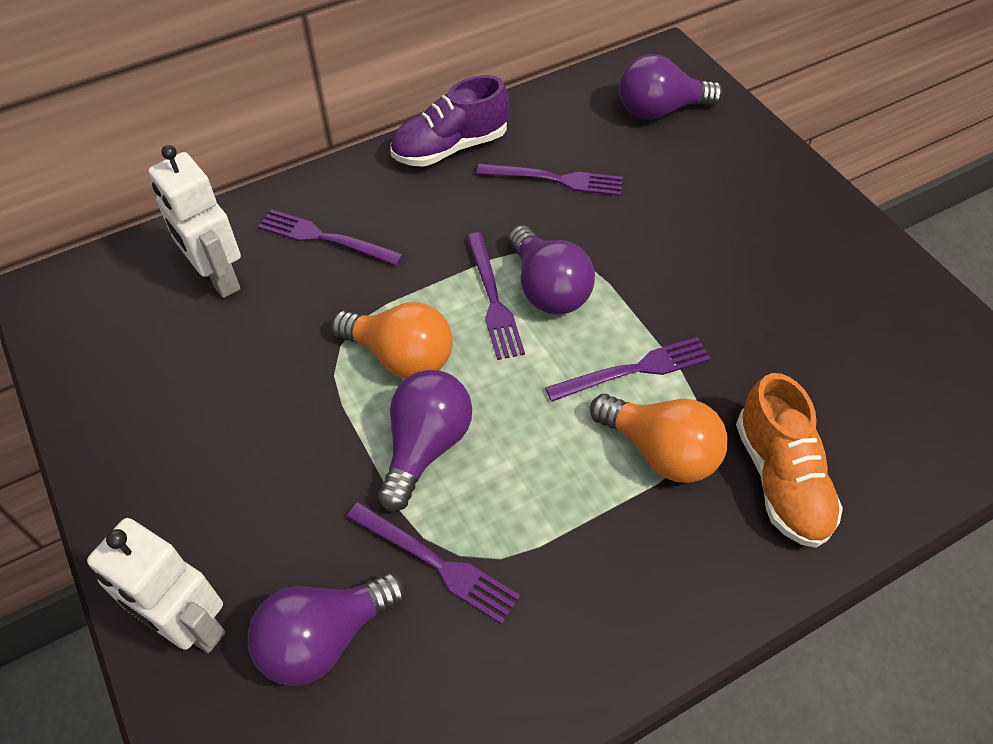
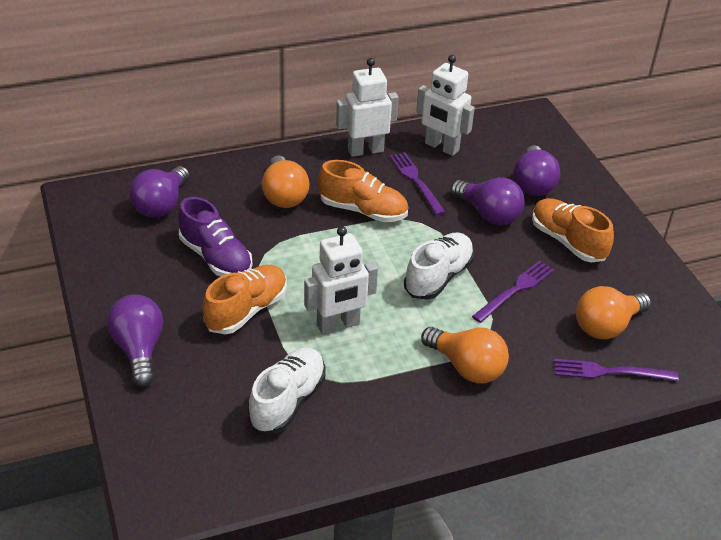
orange light bulb: [331,302,453,379] [590,394,728,483] = 2 -> [262,155,310,208] [421,327,509,383] [576,286,651,340] = 3
orange shoe: [736,373,843,548] = 1 -> [202,265,287,334] [318,160,408,222] [532,198,614,262] = 3
purple fork: [258,209,403,266] [347,502,520,624] [466,232,525,360] [477,164,623,196] [545,337,711,402] = 5 -> [390,152,446,215] [472,260,554,323] [554,359,679,381] = 3
white robot: [87,518,225,653] [148,145,241,298] = 2 -> [304,226,378,334] [336,58,399,157] [416,55,475,156] = 3
white shoe: none = 0 -> [248,347,326,433] [404,233,474,300] = 2

